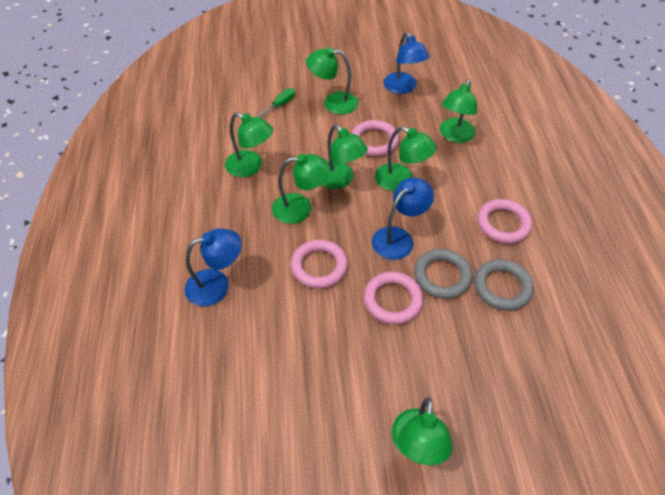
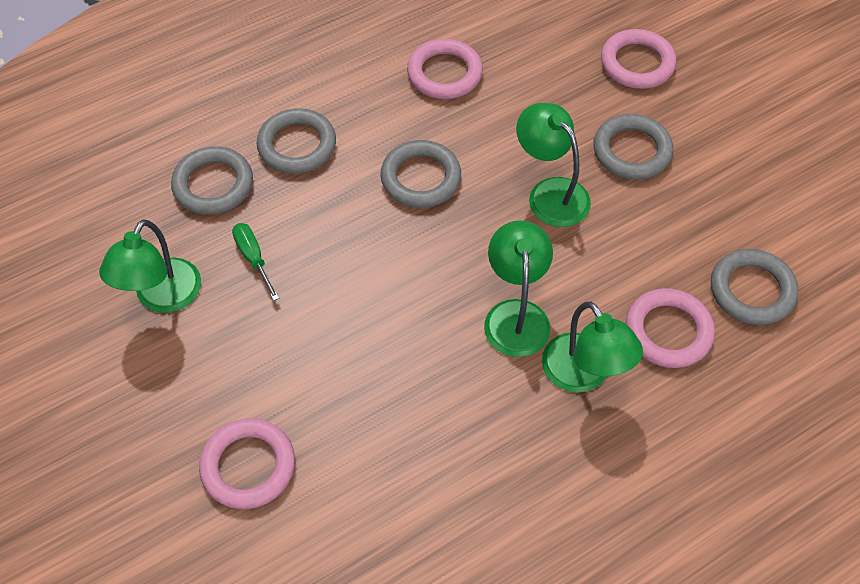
blue lamp: [185,228,242,306] [372,177,434,260] [384,32,430,94] = 3 -> none = 0
green lamp: [225,112,273,177] [272,154,330,224] [306,47,358,114] [321,125,368,189] [375,126,437,191] [392,397,453,465] [440,79,477,143] = 7 -> [99,220,201,313] [484,220,553,357] [516,103,591,227] [542,302,643,393] = 4
grey ring: [414,249,472,299] [474,259,534,311] = 2 -> [171,146,253,215] [257,108,336,174] [380,140,461,208] [593,114,673,180] [711,249,799,325] = 5

